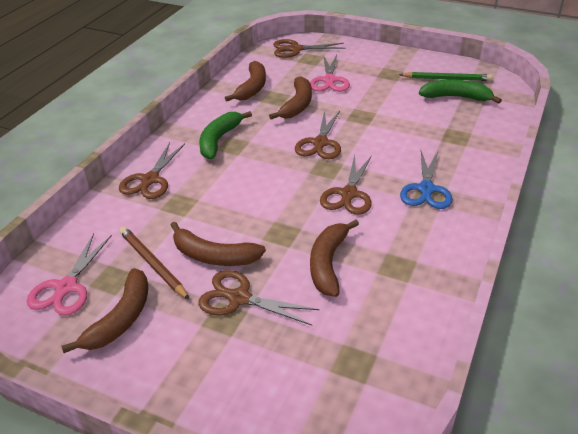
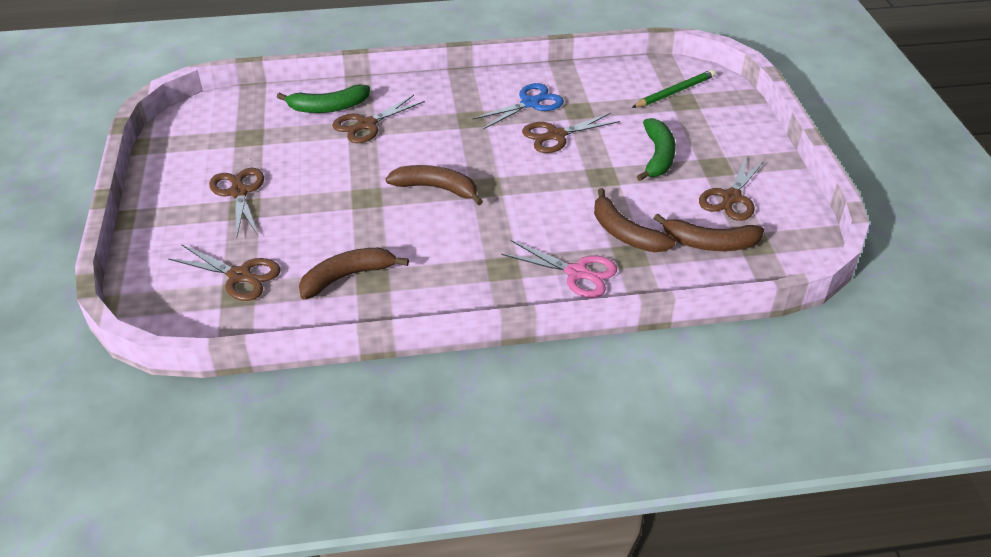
brown banana: [61,268,148,353] [170,222,266,266] [225,61,266,101] [269,76,312,120] [310,220,359,297] = 5 -> [299,248,409,300] [386,165,483,205] [594,188,676,252] [654,213,764,251] = 4
brown pencil: [119,226,190,300] = 1 -> none = 0
pink scissors: [27,233,112,316] [310,55,350,92] = 2 -> [501,240,617,298] = 1

